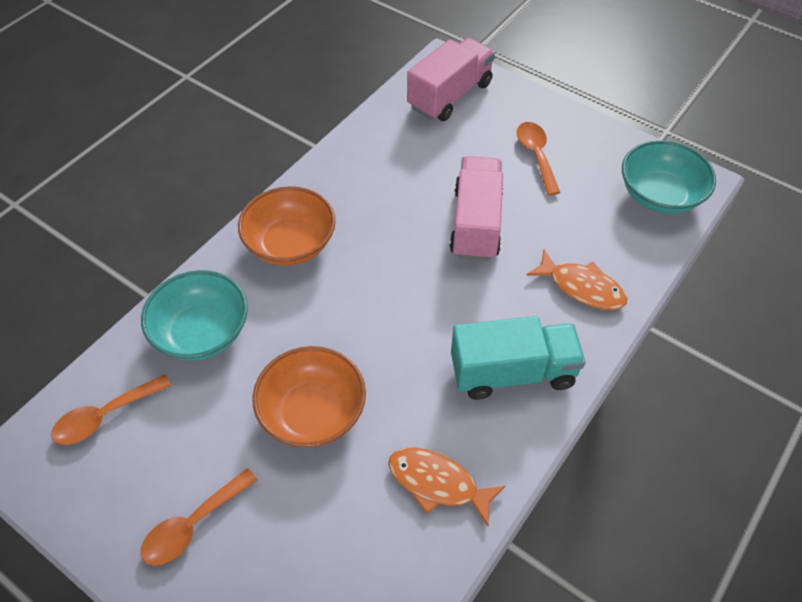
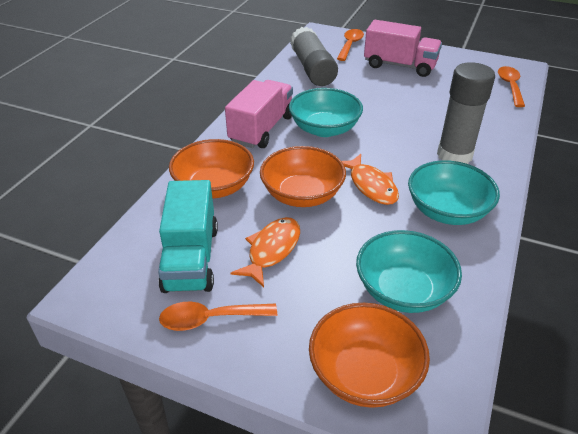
grey glue stick: none = 0 -> [290,27,338,86] [437,62,495,164] = 2
orange bowl: [238,186,336,266] [252,346,366,448] = 2 -> [169,139,254,199] [260,146,346,207] [309,303,430,408] = 3
turquoise bowl: [141,270,248,361] [622,140,716,214] = 2 -> [289,88,363,137] [356,230,462,313] [408,160,500,225] = 3

